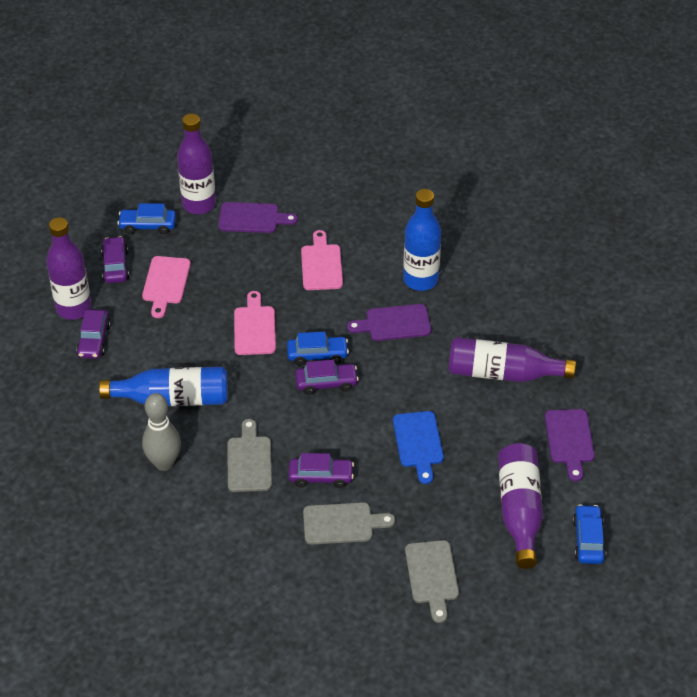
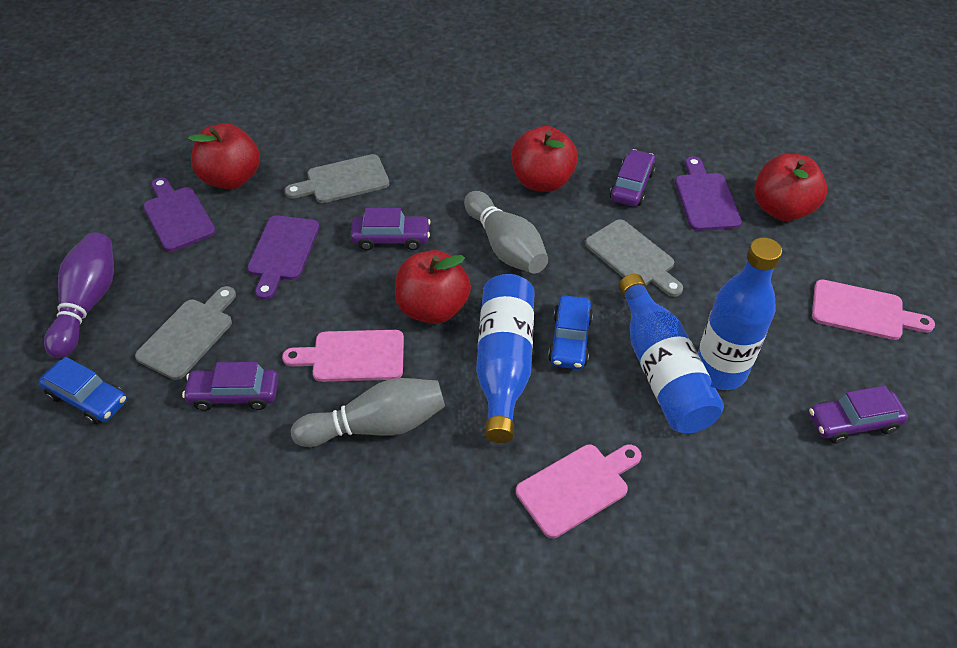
blue bottle: [99,367,228,406] [403,189,441,291] = 2 -> [476,274,535,443] [619,274,724,433] [698,238,782,390] = 3
blue car: [117,203,176,234] [287,332,349,365] [573,504,606,564] = 3 -> [39,357,127,424] [548,296,593,369] = 2
blue cutting board: [393,411,444,484] = 1 -> none = 0
grey bowling pin: [142,393,181,471] = 1 -> [291,378,445,447] [464,191,548,274] = 2
purple bottle: [46,217,92,320] [177,114,216,214] [448,337,576,382] [498,443,543,569] = 4 -> none = 0
purple bowling pin: none = 0 -> [44,232,114,358] = 1
red apple: none = 0 -> [188,123,260,189] [395,250,471,324] [511,126,578,192] [754,154,827,221] = 4

